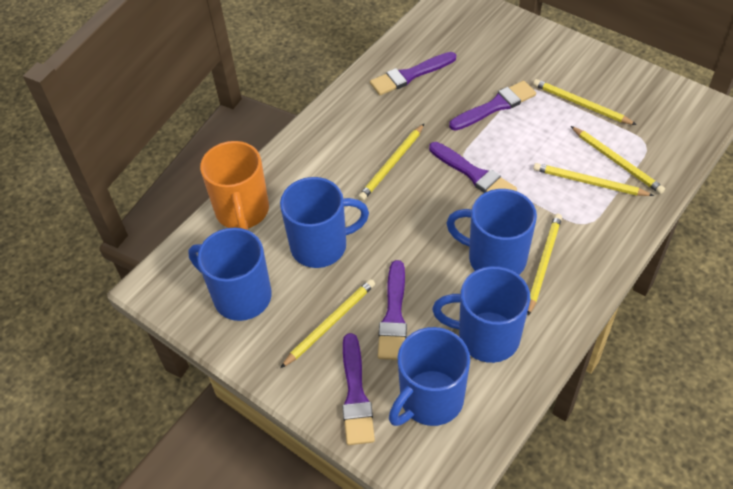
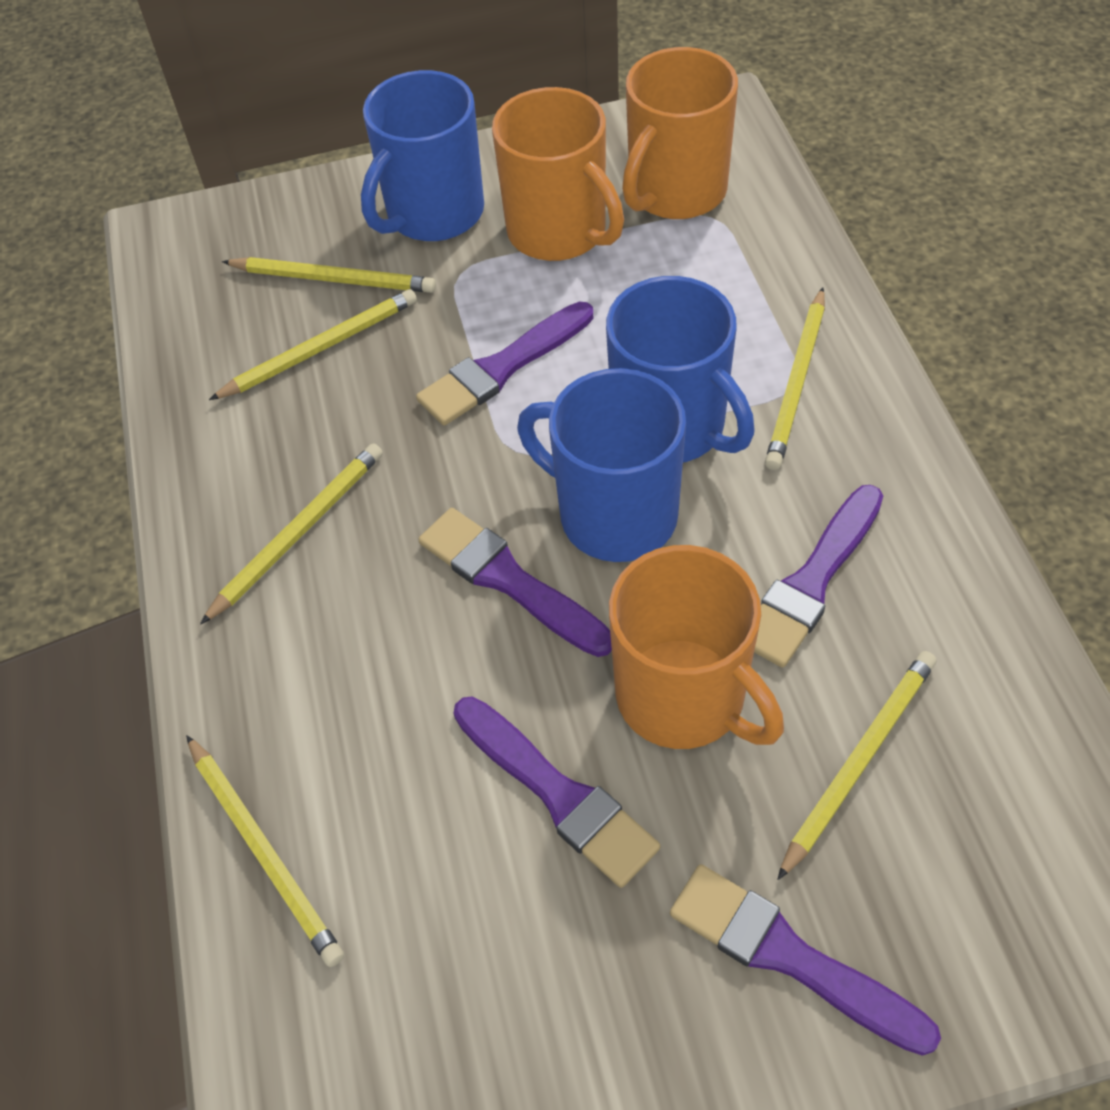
blue mug: [188,228,272,321] [280,177,369,268] [389,327,470,426] [432,266,530,363] [446,189,537,275] = 5 -> [361,70,484,241] [517,368,686,562] [606,276,755,462] = 3
orange mug: [200,141,269,230] = 1 -> [492,87,624,261] [609,545,784,749] [622,47,738,219] = 3

